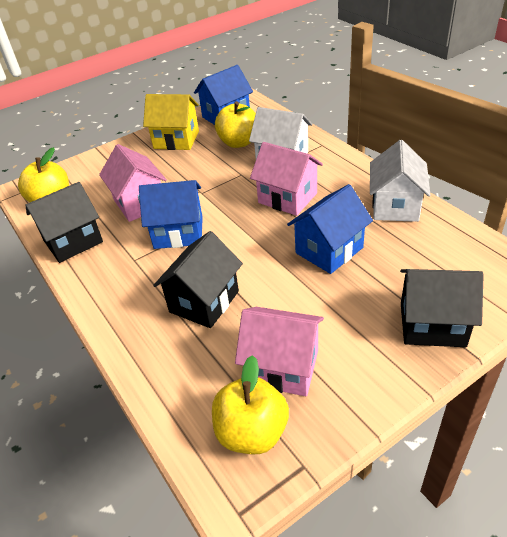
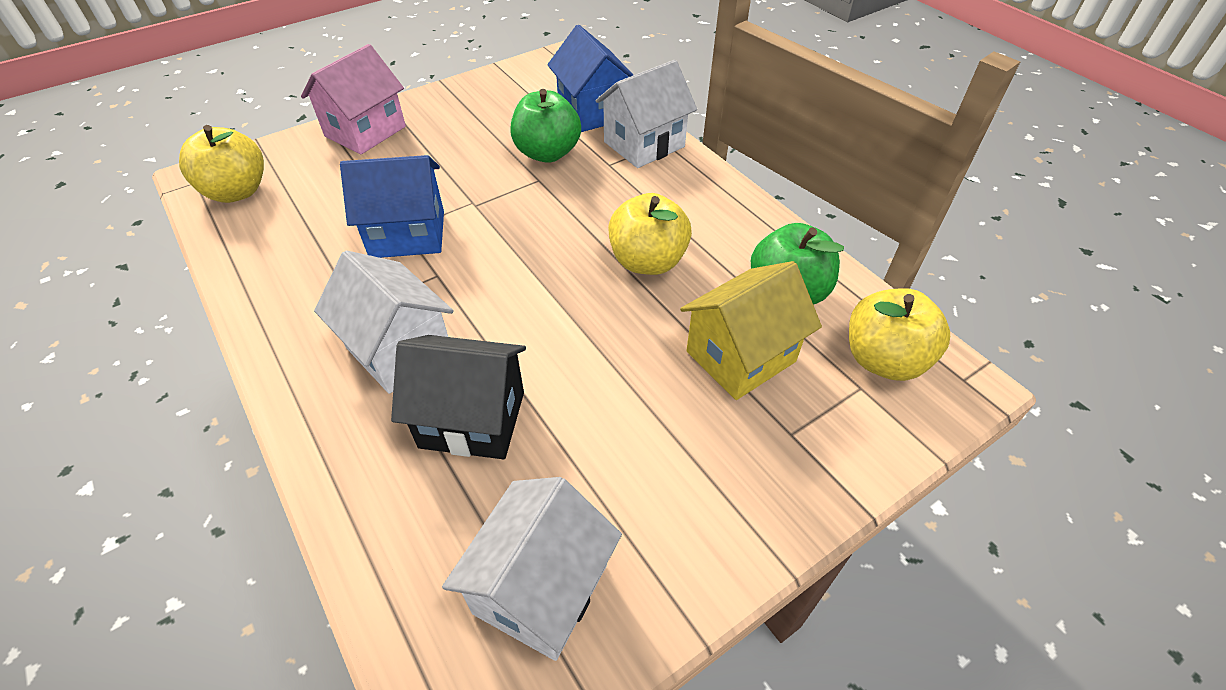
black house: [26,182,103,263] [153,231,243,328] [400,269,484,347] = 3 -> [391,335,526,459] = 1
blue house: [139,180,203,249] [194,65,253,125] [287,184,373,274] = 3 -> [340,155,444,258] [547,25,633,132] = 2
green apple: none = 0 -> [510,89,581,163] [751,223,844,305] = 2
pink house: [99,144,167,222] [235,307,324,396] [250,142,323,216] = 3 -> [301,44,406,154] = 1
white house: [249,107,312,159] [370,140,430,222] = 2 -> [314,250,454,394] [442,477,622,661] [596,60,697,168] = 3

